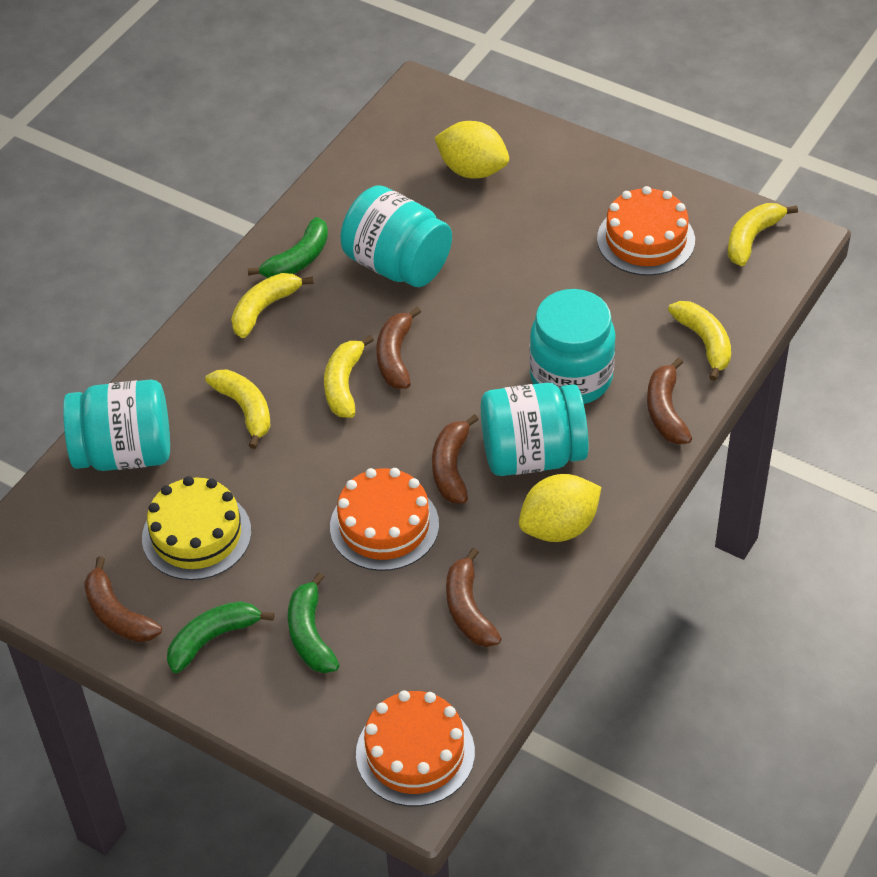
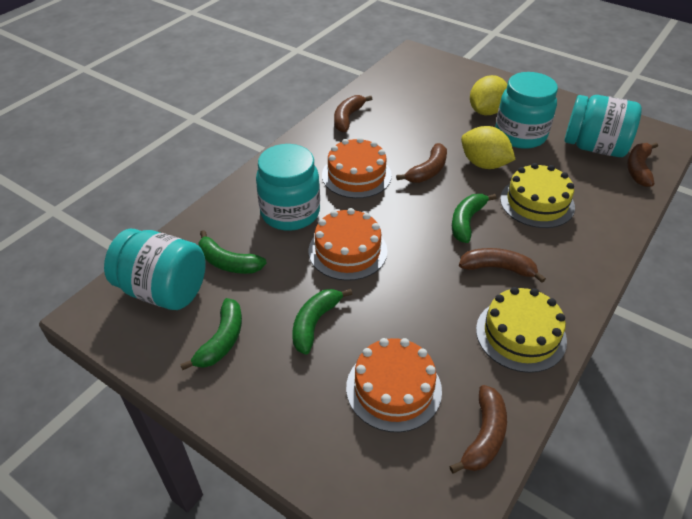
green banana: [167,601,274,673] [248,217,328,278] [288,572,339,673] = 3 -> [180,298,242,370] [198,230,267,274] [292,289,352,355] [452,194,496,243] = 4
yellow banana: [205,369,271,449] [231,273,314,338] [324,335,374,418] [668,301,731,381] [728,203,798,266] = 5 -> none = 0
yellow cake: [142,476,251,580] = 1 -> [476,287,567,373] [500,163,575,228] = 2

